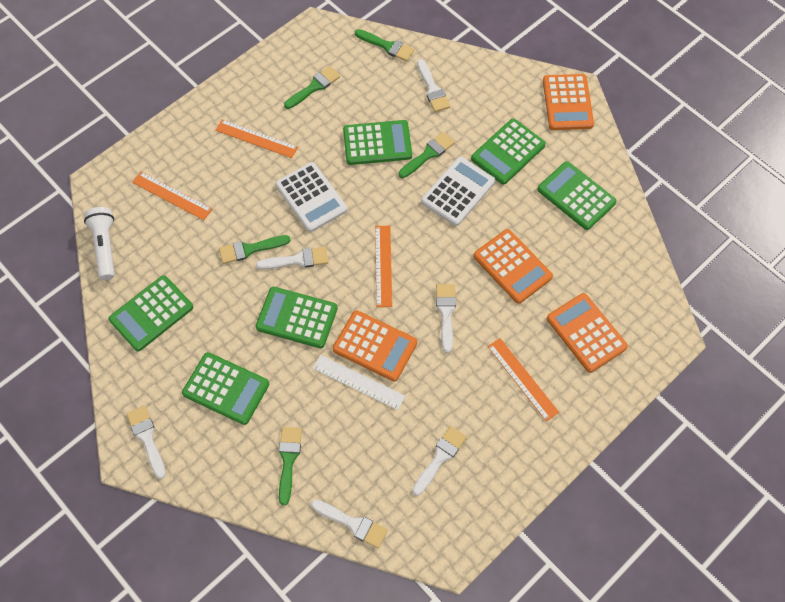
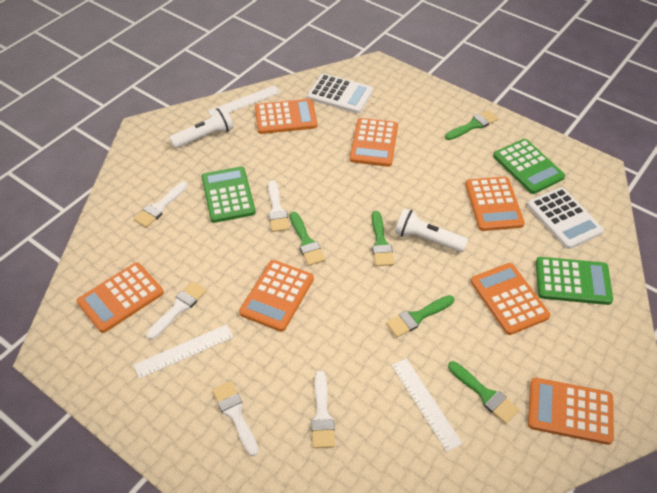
green calculator: [109,275,193,351] [182,352,269,425] [256,287,338,348] [343,120,412,165] [471,119,546,185] [537,161,617,230] = 6 -> [202,167,256,223] [493,139,565,194] [536,257,613,305] = 3
orange calculator: [333,310,417,381] [473,229,553,304] [543,74,594,130] [547,293,628,373] = 4 -> [77,262,164,333] [239,260,314,332] [255,99,317,134] [350,118,398,167] [465,177,525,231] [471,263,550,335] [528,378,614,445] = 7
orange ruler: [132,172,212,220] [215,119,298,158] [375,226,392,307] [487,338,559,421] = 4 -> none = 0
white brush: [126,405,166,479] [256,247,328,270] [311,500,388,548] [412,426,467,496] [417,59,450,112] [436,284,456,353] = 6 -> [134,182,188,228] [146,281,207,340] [212,381,259,456] [268,180,290,232] [311,371,335,448] = 5
white flashlight: [84,207,115,280] = 1 -> [169,107,234,148] [395,208,468,252] = 2
white ruler: [313,355,405,410] = 1 -> [134,324,233,379] [208,85,281,116] [392,358,462,452] = 3

